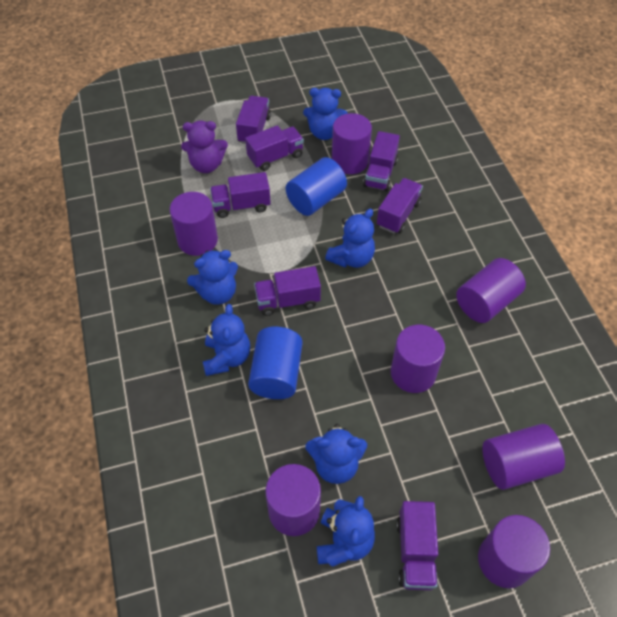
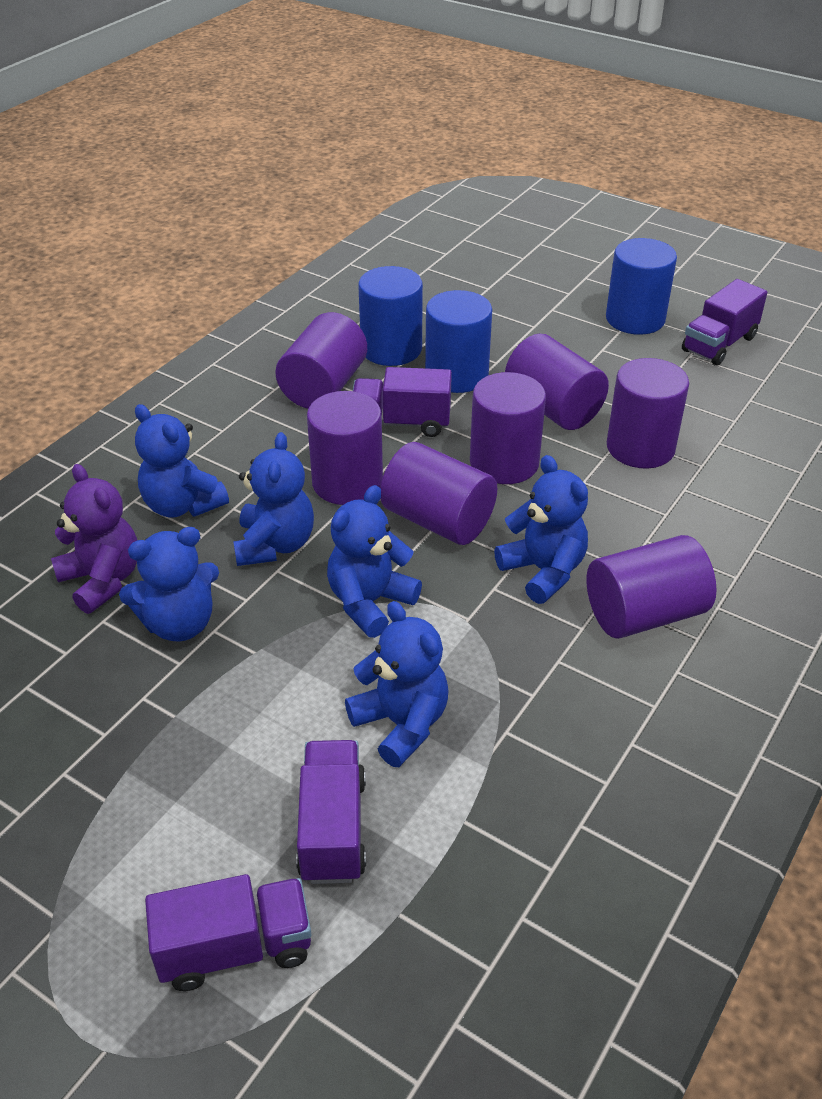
blue cylinder: [248,327,302,399] [286,157,347,216] = 2 -> [358,266,423,366] [425,290,492,393] [606,238,677,335] = 3
purple truck: [210,172,271,218] [236,96,271,144] [245,125,304,171] [254,266,321,316] [363,131,400,191] [377,178,423,234] [396,501,438,590] = 7 -> [145,874,312,991] [296,740,366,884] [353,367,452,437] [682,279,768,365] = 4

